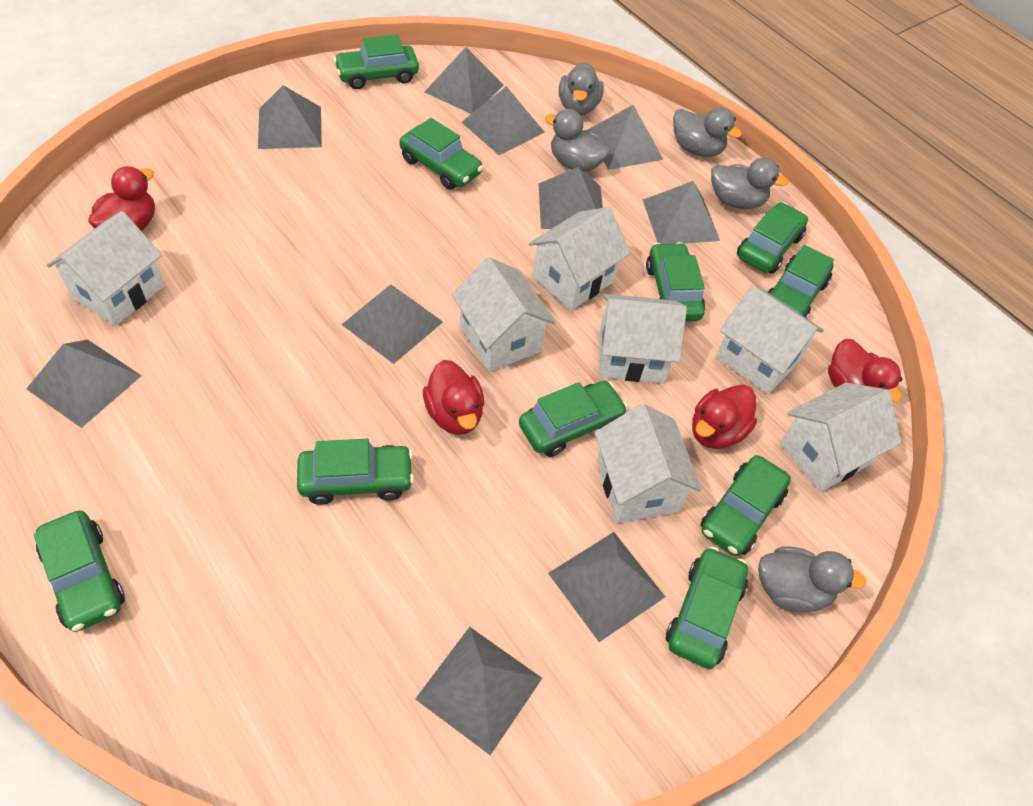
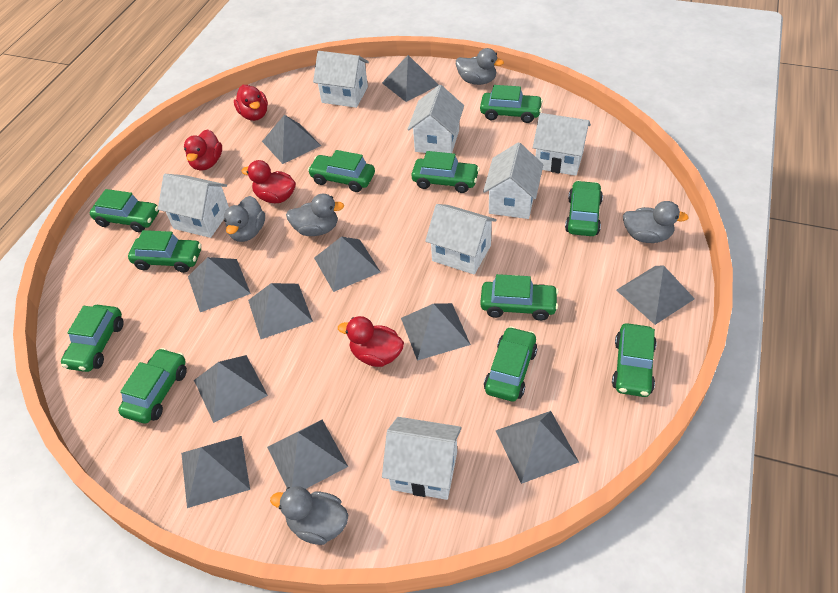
green car: [34,510,125,632] [297,439,414,505] [334,34,419,89] [399,118,484,190] [519,381,628,457] [646,242,705,321] [666,547,748,669] [701,455,791,556] [737,202,808,274] [767,245,834,318] = 10 -> [61,305,124,372] [90,189,159,233] [118,348,187,423] [128,230,202,273] [308,150,375,192] [411,151,480,193] [480,85,543,123] [480,274,559,321] [484,326,537,401] [565,180,603,236] [612,323,657,397] = 11
grey pyramid: [26,339,142,428] [258,85,322,149] [341,285,443,364] [415,627,542,755] [425,47,504,114] [461,86,544,155] [538,167,603,229] [548,532,665,642] [588,105,664,170] [643,181,720,244] = 10 -> [181,436,250,508] [188,257,251,312] [194,355,268,423] [248,283,313,339] [262,115,321,164] [267,420,348,489] [314,237,380,292] [382,55,439,102] [401,303,471,361] [496,411,579,484] [616,265,695,325] = 11

